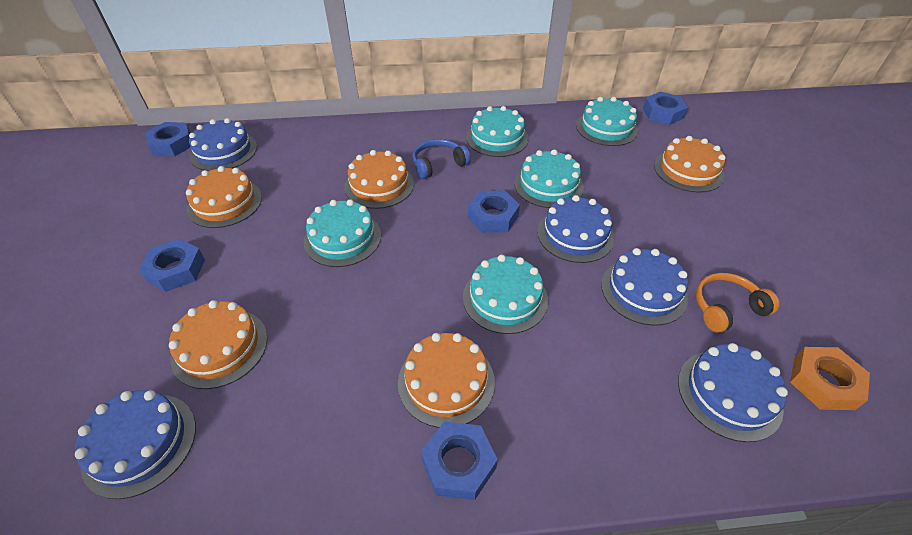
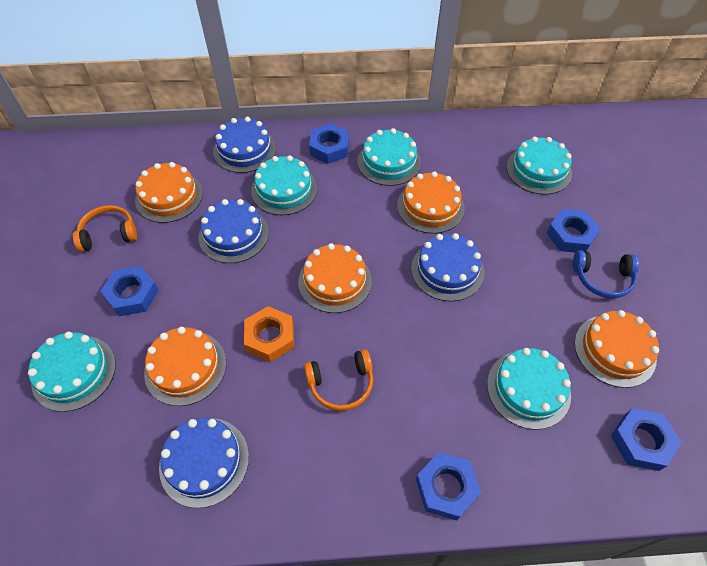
blue cake: [75,390,196,499] [189,118,257,171] [537,195,615,263] [601,248,688,326] [678,343,788,442] = 5 -> [159,418,249,508] [198,199,269,263] [213,117,276,173] [411,233,484,301] = 4
orange headphones: [696,273,780,333] = 1 -> [73,205,137,252] [304,349,373,411] = 2

